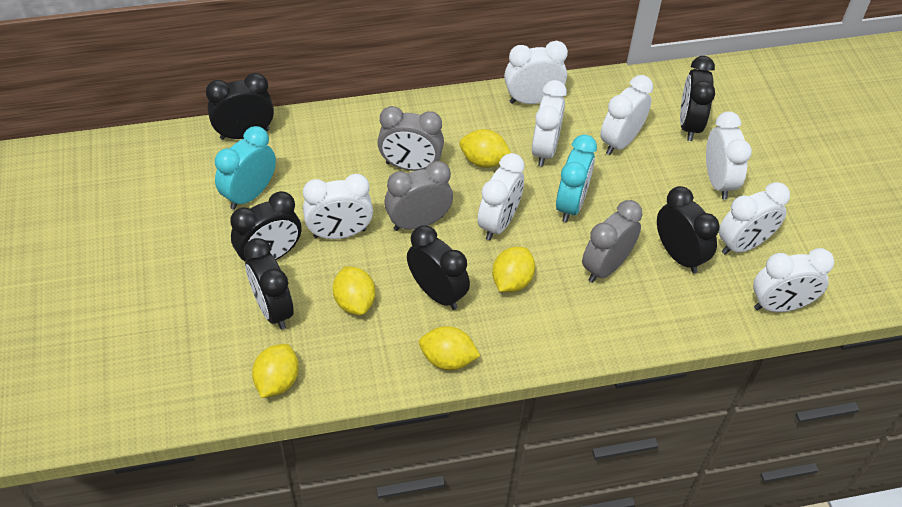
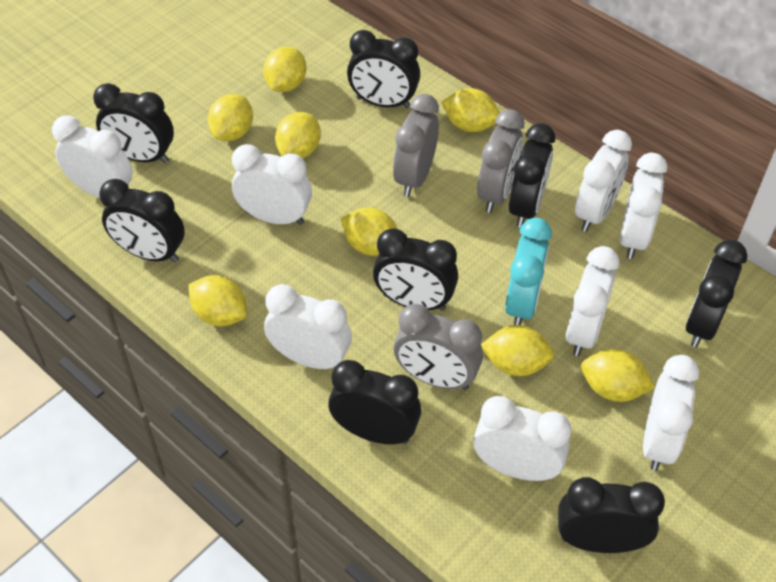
black clock: [206,73,274,140] [230,191,301,261] [244,238,294,330] [407,225,470,310] [657,186,720,273] [680,56,715,141] = 6 -> [93,83,174,164] [99,179,185,263] [328,360,421,444] [347,30,420,109] [373,228,458,311] [509,123,555,228] [558,477,665,553] [686,240,747,347] = 8
turquoise clock: [215,126,276,210] [556,134,597,222] = 2 -> [505,218,552,325] = 1
yellow lemon: [252,344,299,398] [333,266,375,315] [419,326,480,370] [459,129,511,168] [492,247,535,292] = 5 -> [188,275,247,326] [208,94,253,141] [263,47,306,92] [275,112,321,158] [341,208,397,256] [441,88,500,132] [481,325,554,376] [581,349,655,402] = 8

